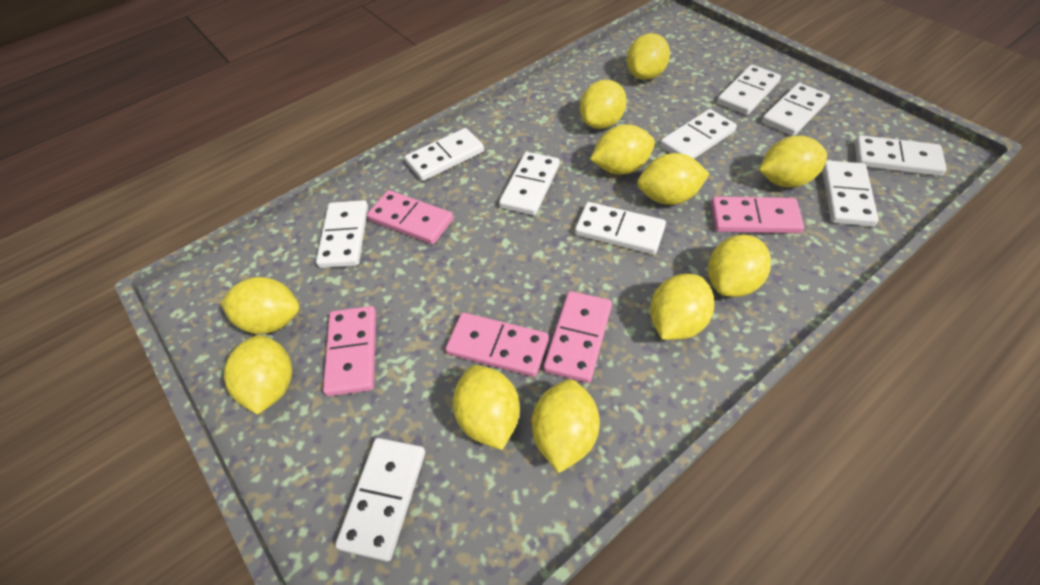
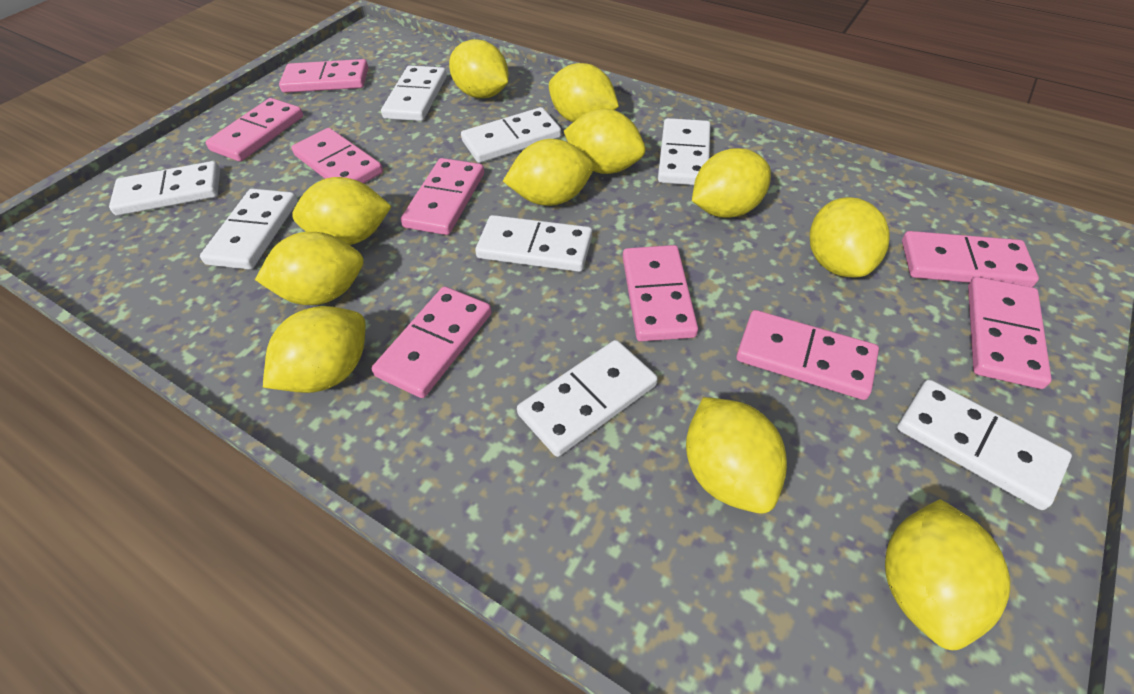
pink domino: [323,306,376,396] [367,190,453,245] [445,313,549,377] [544,291,612,383] [711,196,804,234] = 5 -> [206,98,303,162] [279,59,368,93] [291,128,383,183] [372,286,492,398] [401,158,484,235] [623,245,698,341] [736,310,879,400] [902,231,1039,287] [968,277,1052,389] = 9
white domino: [316,200,368,268] [335,438,425,561] [404,128,484,181] [499,152,560,216] [575,202,666,255] [660,109,737,159] [717,65,781,115] [762,83,830,136] [822,160,879,227] [855,135,947,176] = 10 -> [109,161,220,216] [200,189,298,270] [381,65,447,121] [461,107,561,163] [475,215,592,272] [517,340,658,457] [658,118,711,185] [897,380,1072,510] = 8

